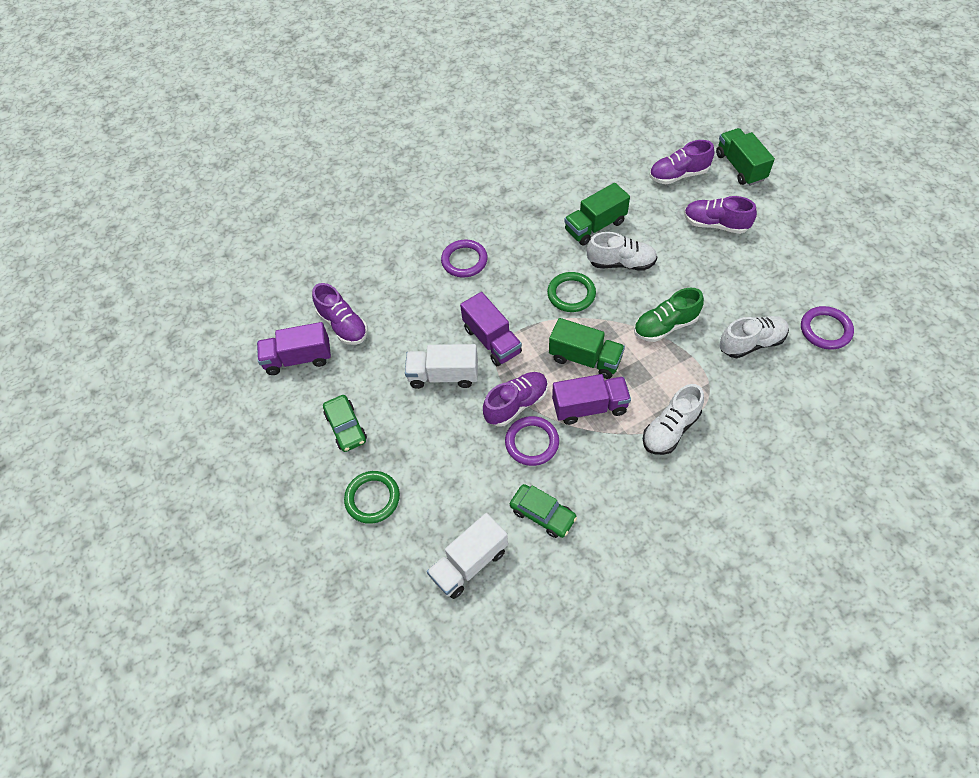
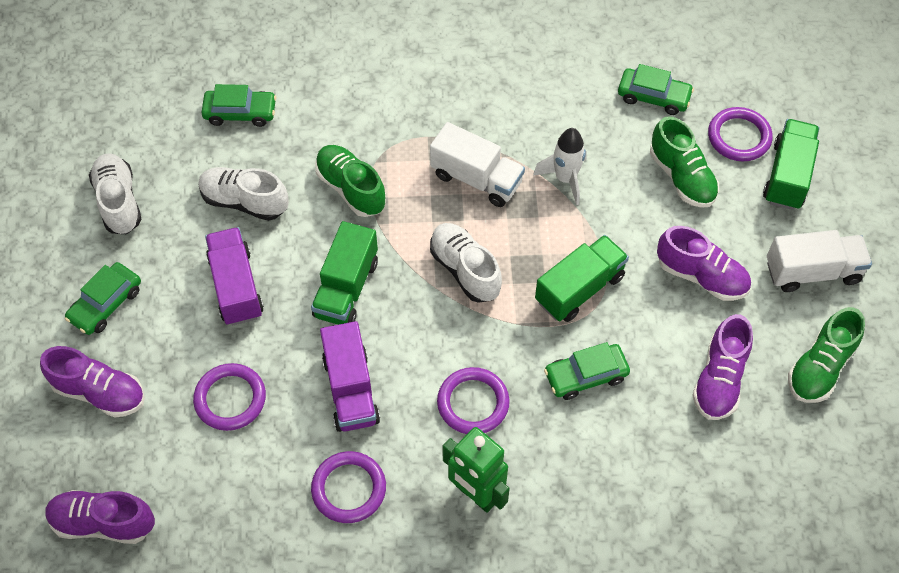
green car: [323,395,367,452] [510,484,577,538] = 2 -> [65,262,141,335] [201,84,276,127] [544,342,630,400] [618,64,694,115] = 4
green ring: [344,471,400,524] [547,272,596,312] = 2 -> none = 0
green robot: none = 0 -> [442,427,510,513] = 1
green shoe: [634,288,704,342] = 1 -> [315,145,386,217] [650,116,719,208] [788,307,865,403] = 3
purple ring: [441,239,488,278] [505,416,559,466] [801,306,854,350] = 3 -> [193,363,266,431] [311,451,386,523] [437,367,510,434] [708,107,773,161] = 4
purple truck: [257,322,331,375] [460,292,522,366] [552,374,631,425] = 3 -> [205,227,264,325] [320,321,380,432] = 2
white rocket: none = 0 -> [533,128,587,205] = 1

